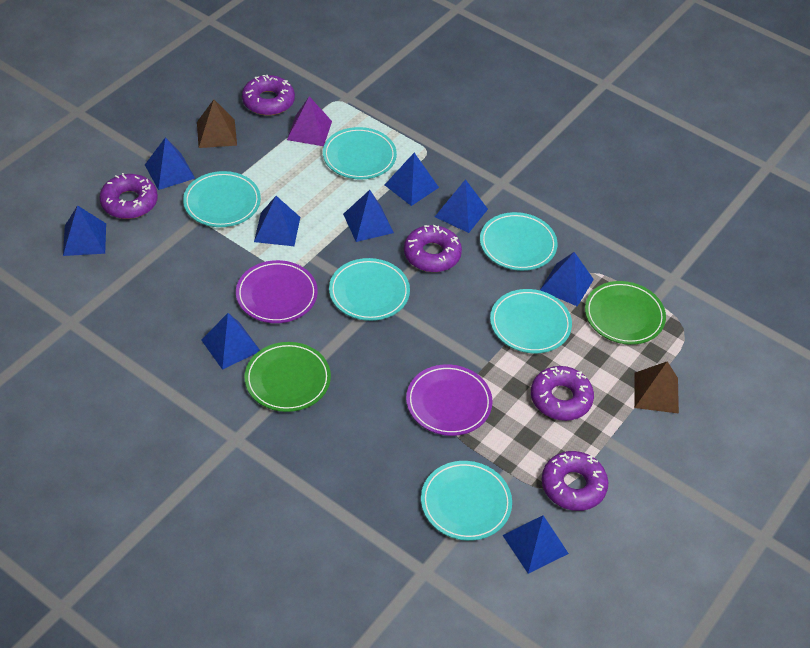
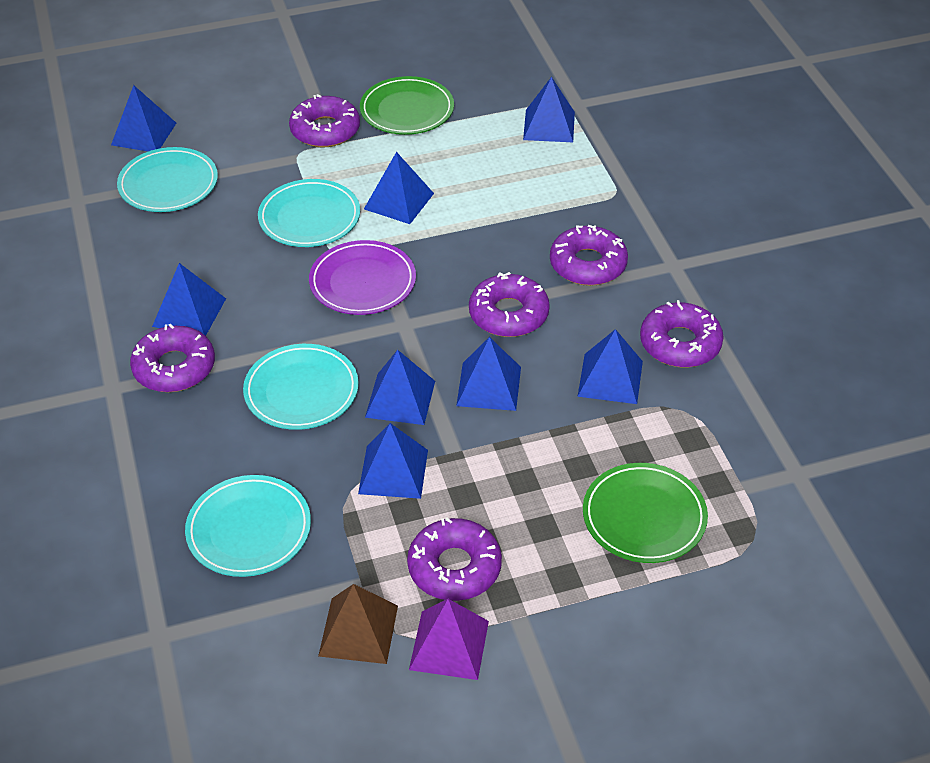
blue pyramid: [63,205,106,256] [145,137,196,190] [201,313,260,370] [254,196,300,246] [343,190,394,242] [385,153,439,206] [435,179,488,233] [503,515,569,574] [540,252,594,306] = 9 -> [111,85,176,152] [152,263,226,336] [358,423,428,499] [364,152,434,224] [365,350,435,425] [456,337,521,411] [523,77,575,142] [577,329,643,404] = 8
brown pyramid: [197,100,237,148] [634,361,679,414] = 2 -> [318,584,398,664] = 1
purple donut: [99,173,158,219] [242,75,295,116] [404,225,462,272] [531,366,594,421] [542,451,608,511] = 5 -> [130,324,215,392] [289,94,360,147] [407,517,502,601] [469,272,550,337] [550,225,628,286] [640,300,724,368] = 6
purple plate: [236,260,318,323] [406,364,493,436] = 2 -> [309,240,416,315] = 1
turquoise plate: [183,171,261,227] [323,127,397,179] [329,258,410,321] [421,461,512,541] [480,212,558,271] [490,289,572,353] = 6 -> [117,147,218,212] [185,475,311,577] [243,344,359,430] [258,179,360,247] = 4

